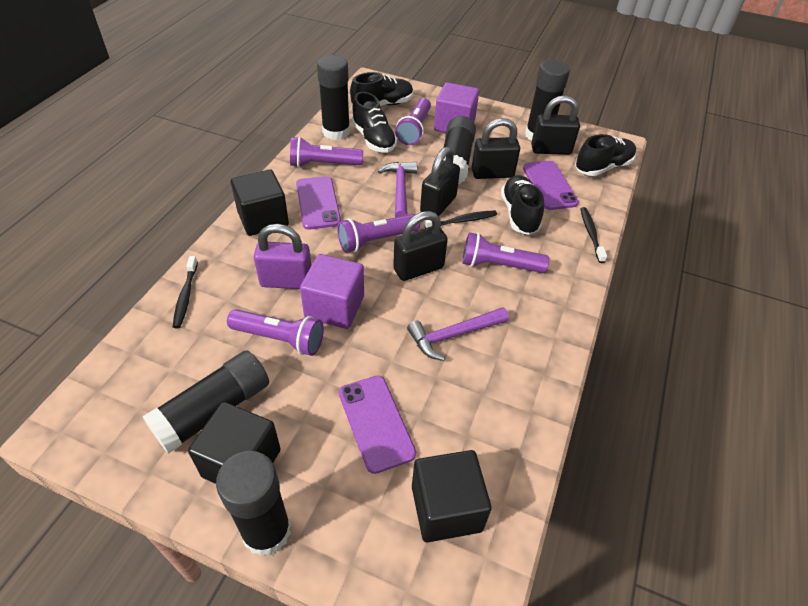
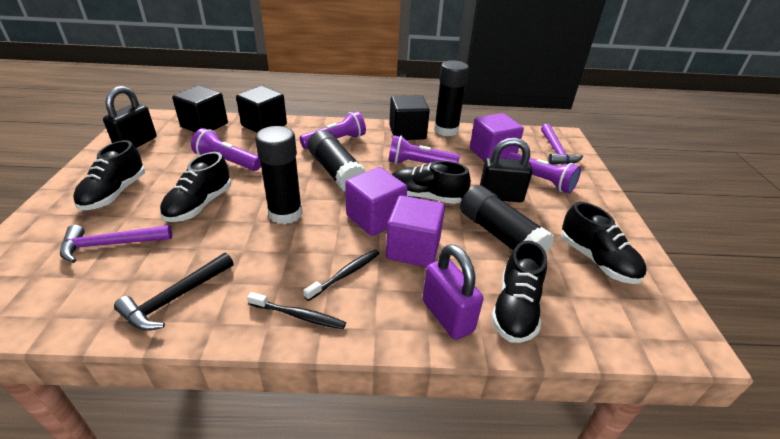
black glue stick: [143,351,269,454] [216,451,291,556] [317,55,350,140] [443,116,476,184] [525,60,570,141] = 5 -> [255,126,303,224] [308,130,366,191] [434,60,469,136] [460,185,554,253] = 4
black hammer: none = 0 -> [114,253,234,331] = 1
black padlock: [393,211,448,281] [420,147,460,216] [471,118,520,179] [531,95,580,155] = 4 -> [103,86,157,148] [480,138,532,202] = 2
black shoe: [350,72,413,106] [352,92,397,153] [501,175,544,235] [575,134,636,176] = 4 -> [73,140,145,210] [160,152,231,222] [392,161,471,204] [491,241,547,343] [561,202,647,284] = 5
black toothbrush: [173,256,198,328] [424,210,497,228] [580,207,607,263] = 3 -> [247,292,346,329] [303,249,380,301] = 2
purple cube: [300,254,364,329] [434,82,479,133] = 2 -> [345,167,407,236] [386,195,445,267] [470,113,524,162] = 3
purple flashlight: [227,309,324,356] [290,137,363,168] [337,214,420,253] [395,98,431,145] [462,232,549,273] = 5 -> [191,128,261,171] [300,111,366,149] [389,135,460,164] [506,152,581,193] = 4
purple phone: [296,176,341,230] [339,376,416,474] [523,161,579,210] = 3 -> none = 0

